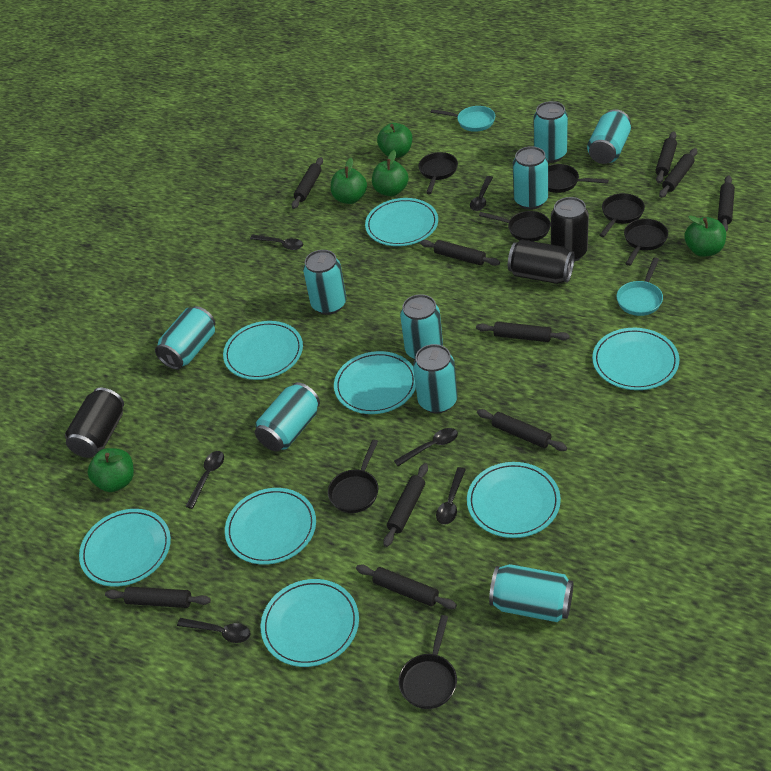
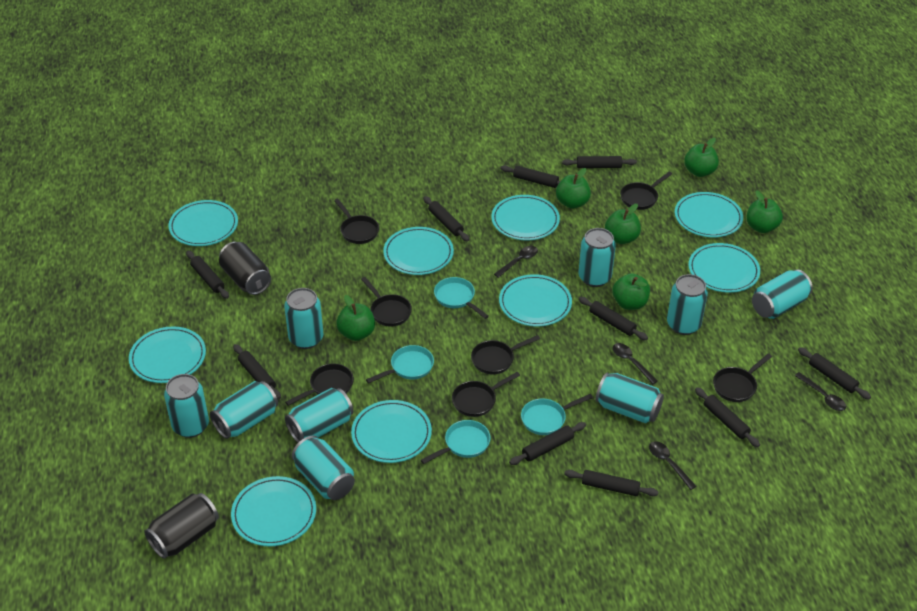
black can: [65,388,124,458] [508,240,575,284] [551,197,589,262] = 3 -> [144,493,219,559] [219,242,271,295] = 2
black spoon: [177,618,251,643] [185,451,224,509] [250,235,303,250] [394,428,458,466] [436,467,466,525] [470,176,493,211] = 6 -> [494,246,538,278] [613,343,658,384] [649,441,696,490] [795,372,846,411] = 4
green apple: [88,448,134,492] [331,158,367,204] [372,150,408,196] [377,123,412,158] [684,215,726,257] = 5 -> [336,295,375,341] [556,168,591,209] [605,204,641,244] [612,273,650,310] [684,138,719,177] [747,190,783,233] = 6
turquoise pan: [431,106,495,132] [616,257,663,316] = 2 -> [366,345,434,384] [421,420,491,464] [434,277,489,319] [521,394,593,435] = 4
turquoise plate: [79,509,171,587] [223,321,303,380] [225,488,316,565] [261,579,359,667] [334,351,416,414] [365,198,438,246] [467,462,561,538] [592,328,679,390] = 8 -> [129,326,206,383] [169,200,238,246] [231,476,316,546] [351,400,432,463] [383,227,454,275] [491,195,560,240] [499,274,572,327] [675,192,743,237] [688,243,760,293] = 9

